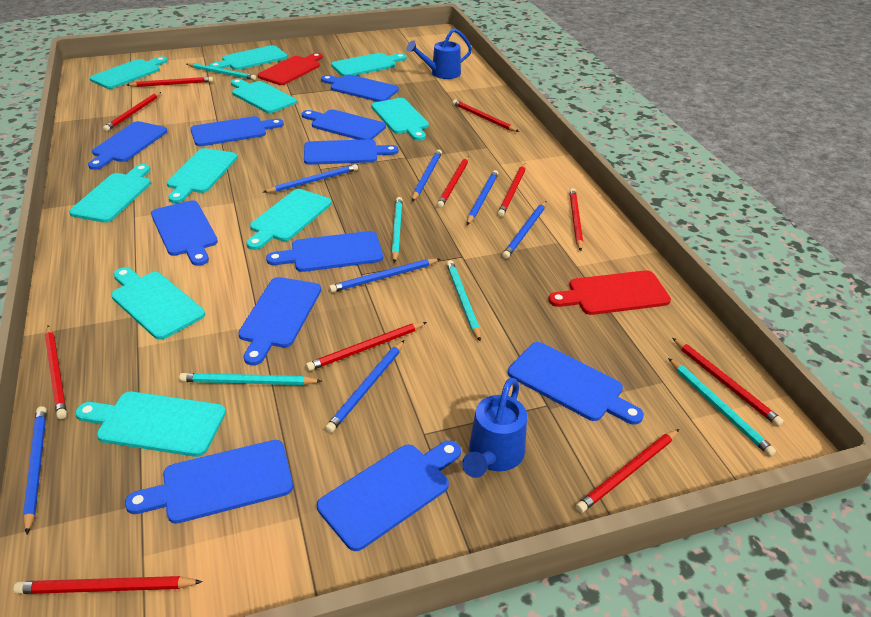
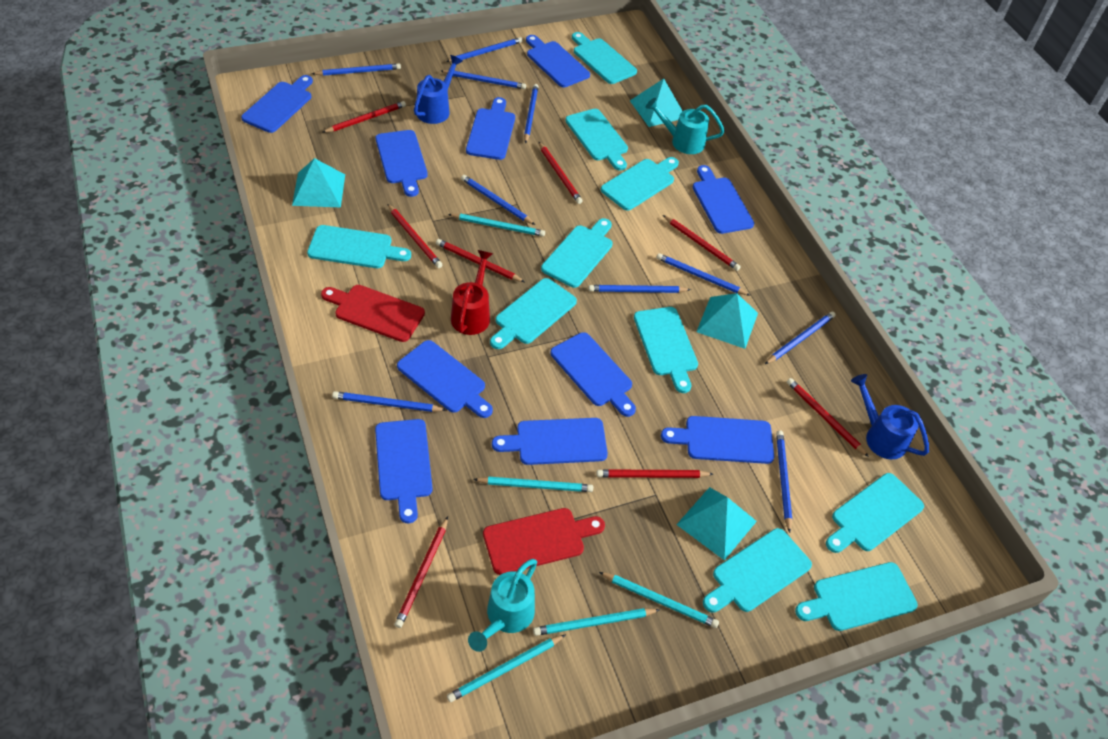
blue cutting board: [88,121,167,170] [125,440,293,524] [151,200,218,266] [190,116,284,146] [238,277,321,365] [266,231,383,272] [302,109,386,140] [304,139,398,165] [317,441,461,551] [321,75,399,102] [508,342,644,425] = 11 -> [241,75,313,133] [375,419,433,523] [376,130,428,197] [397,340,493,418] [466,97,515,160] [492,418,608,465] [526,35,590,87] [550,332,636,417] [661,416,774,464] [693,165,754,234] = 10
blue pencil: [23,406,47,535] [264,164,358,193] [325,340,404,433] [329,259,440,293] [412,150,442,201] [467,170,499,225] [502,201,546,259] = 7 -> [312,63,401,76] [332,391,446,412] [441,70,526,89] [446,37,523,62] [461,175,535,225] [524,84,539,144] [589,285,691,293] [657,253,751,296] [765,312,836,364] [776,430,792,533] = 10
red pencil: [14,576,203,594] [45,326,67,419] [103,92,161,131] [127,77,213,87] [306,322,427,371] [437,156,469,208] [452,99,519,132] [498,164,526,217] [569,188,583,251] [576,429,679,513] [673,338,784,426] = 11 -> [322,101,406,133] [388,204,442,268] [394,517,448,628] [436,239,525,282] [539,142,583,204] [596,469,713,478] [663,215,741,271] [787,378,869,457] = 8
red watering can: none = 0 -> [451,250,493,335] = 1
turquoise pyramid: none = 0 -> [292,158,345,207] [630,79,682,127] [676,487,757,561] [697,293,758,349] = 4
turquoise watering can: none = 0 -> [468,559,537,652] [646,98,725,154] = 2

